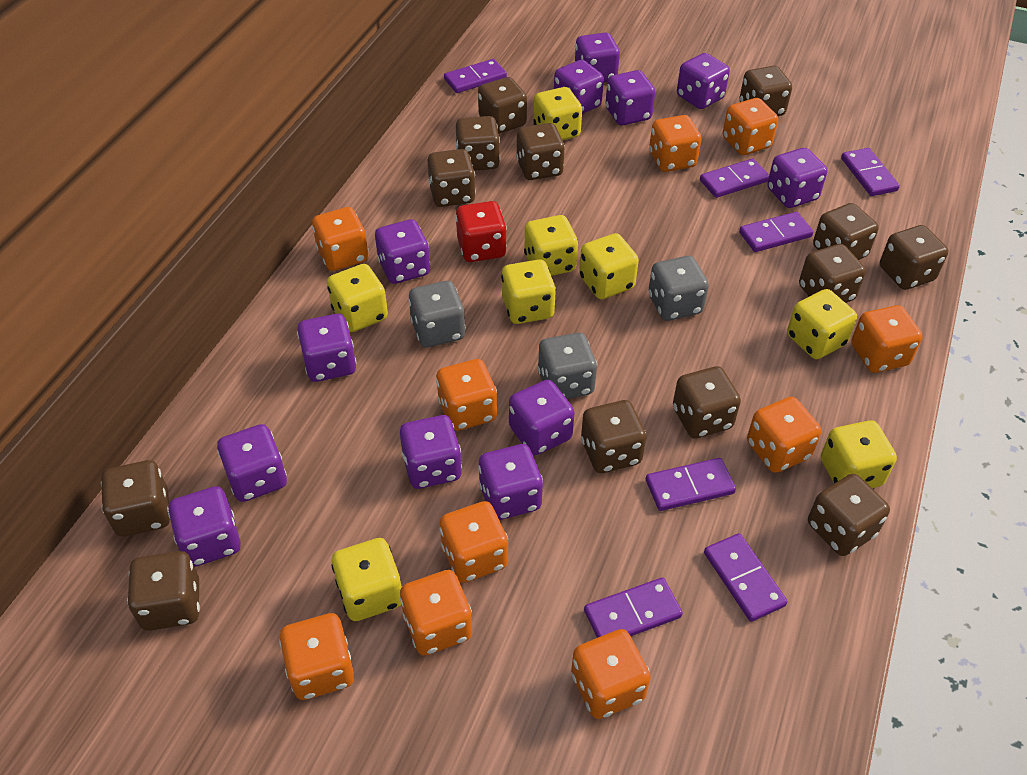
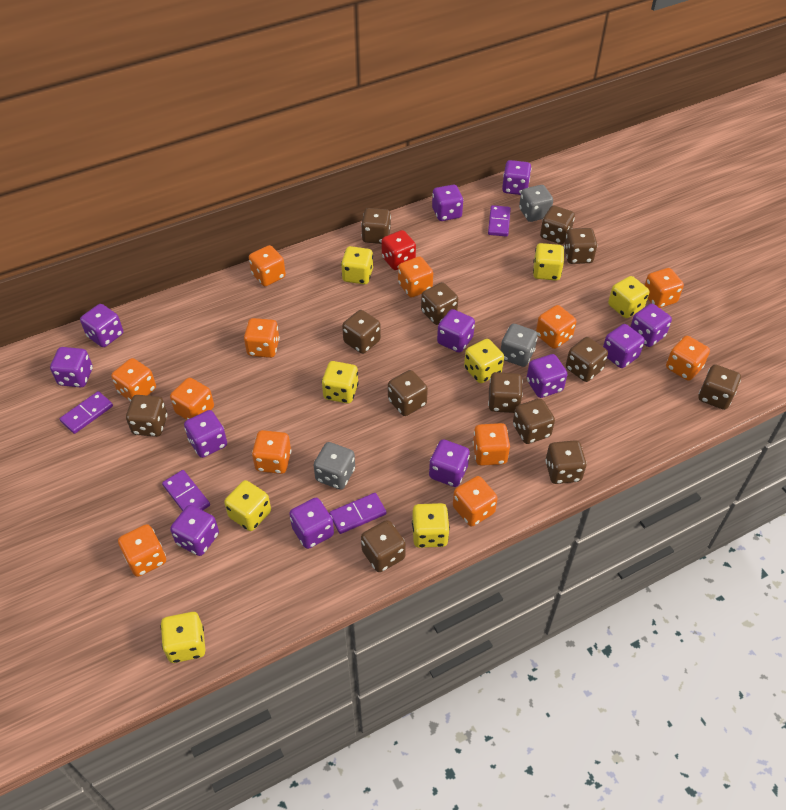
orange dice: [279,613,354,700] [312,207,369,271] [400,570,472,655] [436,359,497,431] [440,501,508,583] [571,629,651,719] [649,115,702,172] [723,98,778,155] [747,397,821,473] [851,305,923,373] = 10 -> [111,358,156,401] [118,524,166,577] [170,378,214,420] [244,318,280,358] [249,245,286,286] [252,430,291,474] [398,256,433,297] [453,476,498,526] [473,423,510,466] [536,305,576,349] [645,268,684,308] [666,336,710,381] = 12
purple domino: [444,59,507,93] [584,578,683,638] [646,458,736,511] [700,159,769,198] [704,533,788,622] [739,212,813,252] [841,148,900,196] = 7 -> [60,391,113,434] [162,470,210,511] [329,493,386,534] [488,205,511,237] = 4

